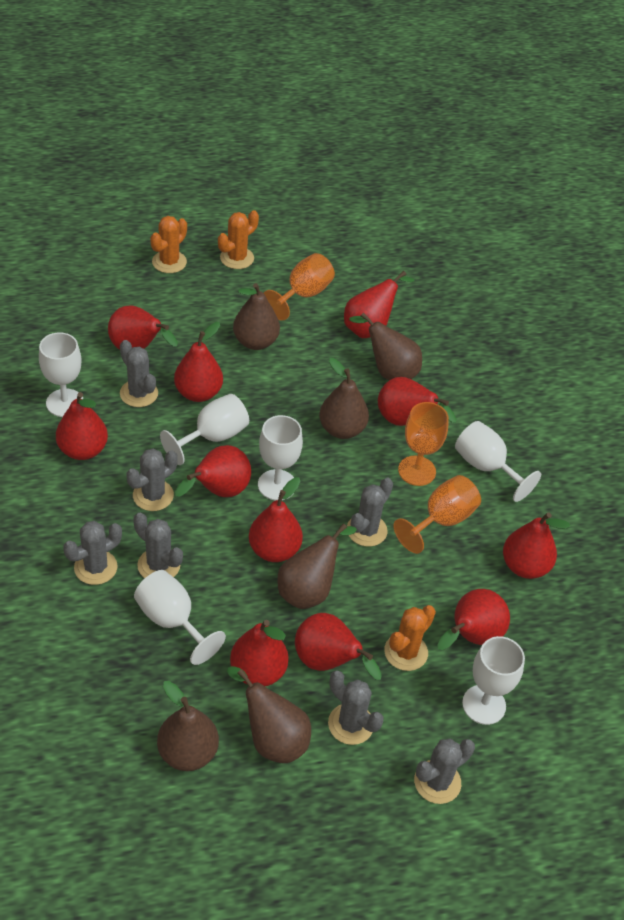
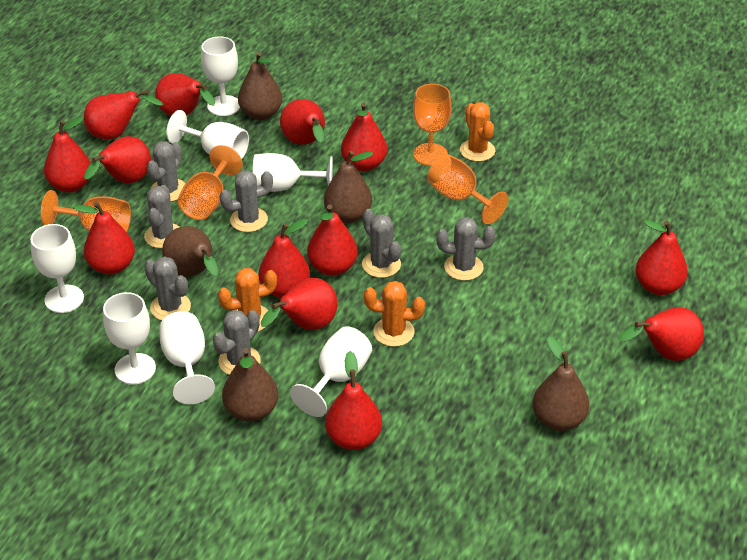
brown pear: [157,681,219,771] [227,666,311,763] [233,283,280,350] [277,523,357,609] [319,358,369,439] [349,313,422,380] = 6 -> [162,226,218,277] [222,348,278,422] [238,52,282,120] [324,151,373,223] [532,336,589,431] = 5
orange goblet: [264,253,335,321] [393,475,481,554] [398,402,449,486] = 3 -> [41,190,131,232] [178,145,243,220] [413,84,452,166] [428,154,509,224] = 4
red pear: [56,392,108,460] [108,305,178,350] [174,322,223,402] [175,445,251,497] [230,620,289,686] [249,477,303,562] [295,613,382,680] [344,271,415,338] [378,377,456,426] [437,589,510,650] [503,512,570,579] = 11 -> [44,117,91,192] [73,202,135,275] [84,90,163,139] [84,136,151,183] [155,73,215,116] [259,219,310,298] [261,278,338,330] [280,99,325,145] [307,204,358,276] [325,351,382,450] [341,102,387,171] [619,307,704,361] [635,220,688,295] = 13
white goblet: [39,333,83,417] [134,570,226,665] [160,394,249,465] [258,415,303,501] [455,421,541,502] [462,636,525,725] = 6 -> [30,224,84,313] [103,292,156,385] [159,311,215,404] [166,110,249,159] [201,36,240,116] [253,153,333,192] [290,326,372,417] = 7

